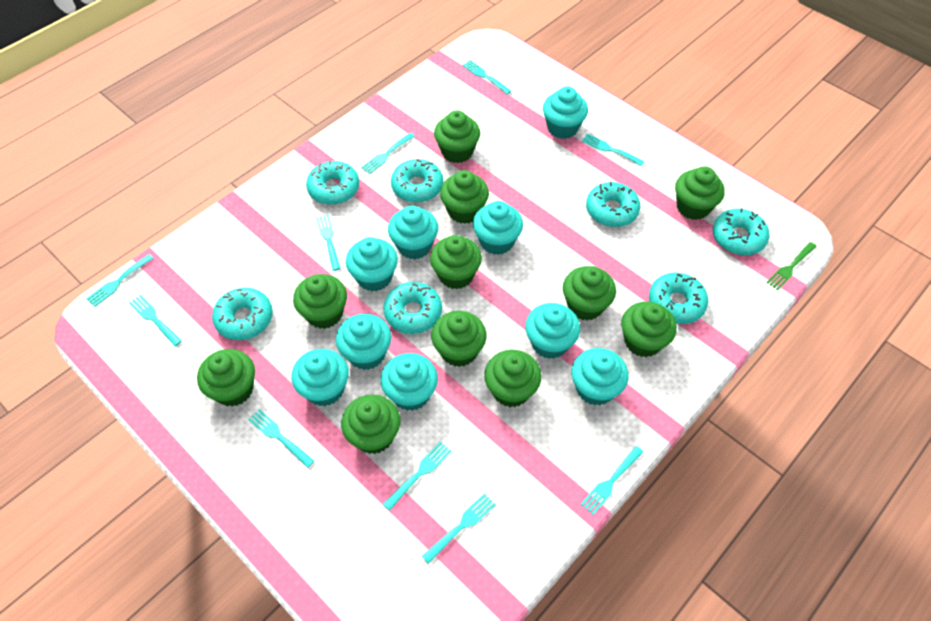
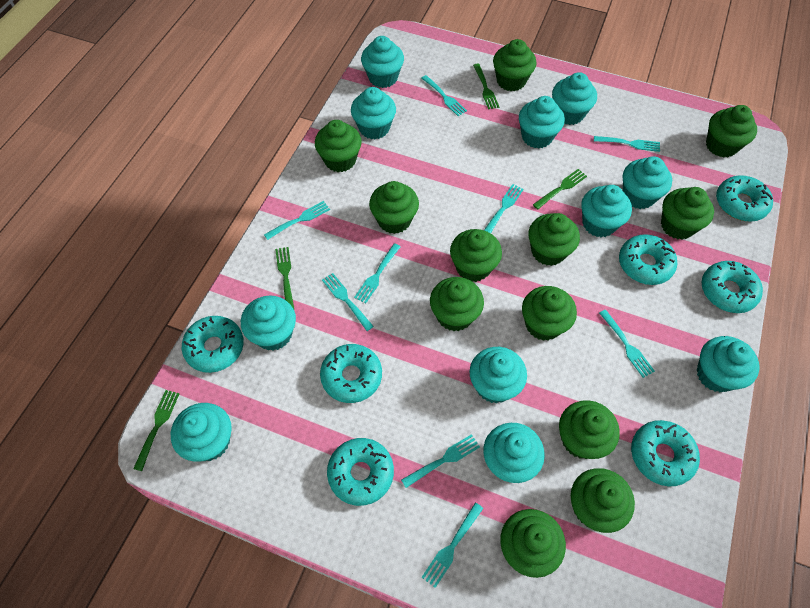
green cupcake: [197,349,255,407] [293,274,347,329] [341,395,400,454] [430,235,482,289] [431,311,487,367] [434,110,480,163] [440,170,489,224] [484,350,541,407] [563,266,616,321] [621,302,677,357] [675,166,725,220] = 11 -> [315,120,362,172] [369,181,419,234] [430,277,484,331] [450,229,502,282] [493,39,536,91] [500,509,566,578] [522,286,577,341] [528,213,580,266] [559,400,620,459] [571,468,635,533] [661,187,714,239] [706,105,757,157] = 12
green fork: [767,242,817,290] = 1 -> [133,390,180,471] [275,247,294,309] [473,64,499,110] [533,169,587,209] = 4
turquoise cupcake: [291,349,349,406] [336,314,391,370] [346,237,398,291] [381,353,438,411] [388,205,438,260] [473,201,523,255] [525,303,580,359] [543,86,588,139] [571,348,629,405] = 9 -> [171,403,232,461] [241,296,296,351] [351,87,396,139] [361,36,404,88] [470,347,527,403] [483,423,545,483] [519,96,565,149] [552,72,597,125] [581,185,632,237] [623,156,672,209] [697,336,760,392] = 11
turquoise fork: [86,254,153,307] [129,295,182,346] [248,409,314,468] [316,214,341,271] [361,133,415,174] [383,442,452,511] [422,493,496,564] [462,60,511,94] [581,446,643,515] [582,134,645,166] = 10 -> [264,201,330,240] [322,273,374,331] [354,243,400,303] [401,434,480,488] [421,75,467,116] [422,502,483,588] [484,184,524,233] [594,136,660,152] [599,310,655,378] = 9

